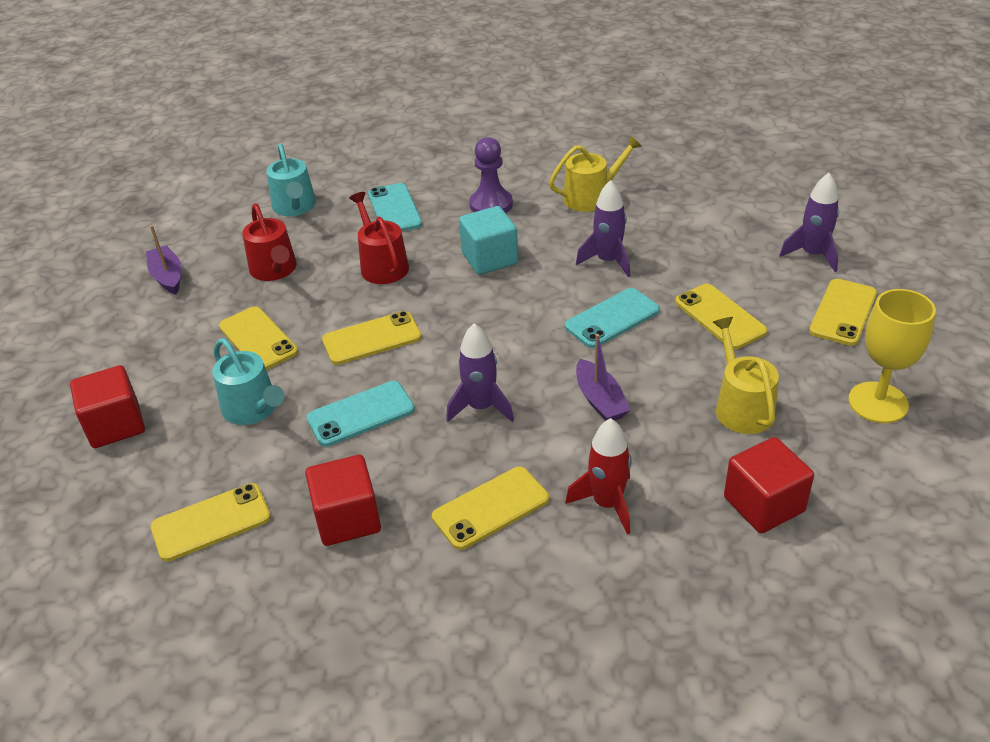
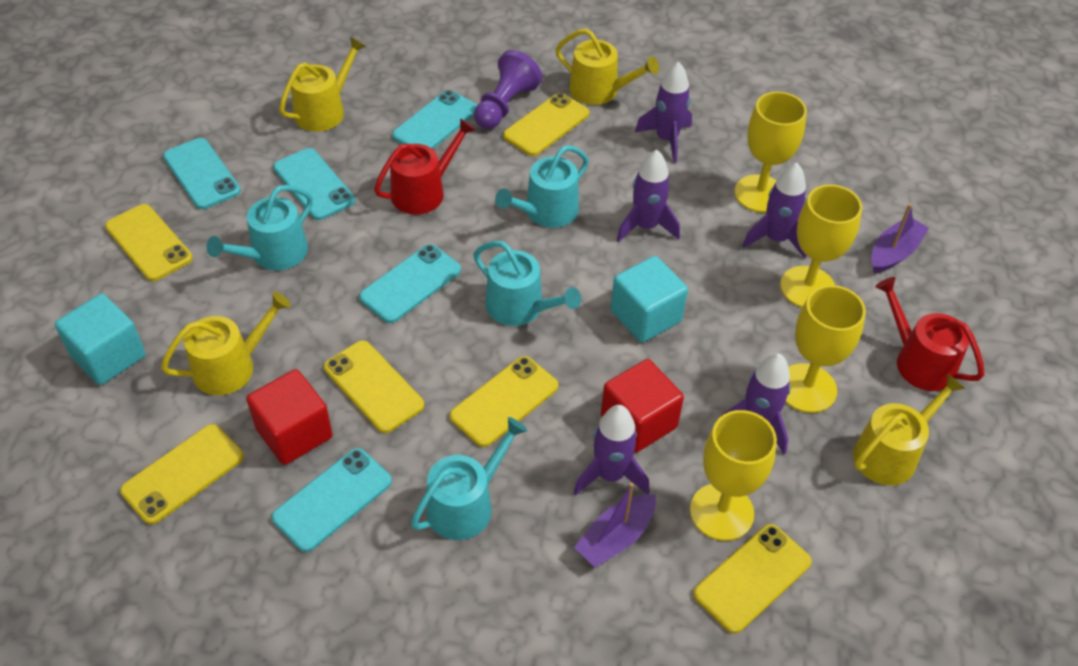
purple rocket: [446,323,514,422] [576,180,630,277] [779,173,839,272] = 3 -> [574,405,649,495] [617,150,680,242] [635,62,692,163] [722,353,790,455] [742,163,807,258] = 5
red cube: [70,365,145,448] [305,455,381,546] [724,437,814,533] = 3 -> [246,369,333,465] [601,359,684,453] = 2
red rocket: [565,418,632,534] = 1 -> none = 0
turquoise cube: [459,206,518,275] = 1 -> [55,294,146,385] [611,256,688,342] = 2
turquoise phone: [306,381,415,447] [368,183,422,232] [565,288,660,348] = 3 -> [163,138,241,209] [272,448,392,552] [273,148,355,220] [359,244,461,323] [392,90,477,149] = 5
turquoise watering can: [212,338,284,425] [266,143,316,216] = 2 -> [206,185,313,270] [411,417,528,540] [473,241,581,326] [495,145,589,228] = 4
yellow goblet: [848,289,936,423] = 1 -> [690,410,777,541] [735,92,807,213] [780,184,862,308] [786,285,866,413] = 4
yellow watering can: [549,135,642,212] [713,317,779,434] = 2 -> [161,292,291,395] [279,37,366,132] [556,29,659,105] [853,373,966,485] = 4

